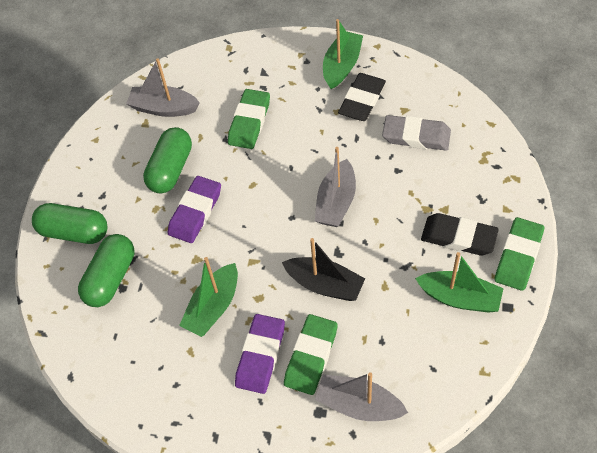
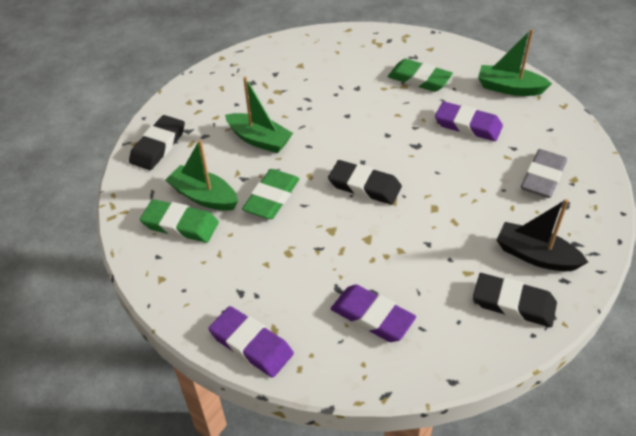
black eraser: [338,73,386,121] [421,213,499,256] = 2 -> [129,115,185,170] [328,160,402,205] [473,273,557,327] = 3
green capsule: [32,203,107,244] [78,234,135,307] [143,127,192,194] = 3 -> none = 0
grey boat: [126,58,200,117] [315,147,356,227] [315,372,408,421] = 3 -> none = 0
purple eraser: [168,176,221,243] [235,314,285,394] = 2 -> [208,306,294,378] [331,285,416,342] [435,101,503,141] = 3

